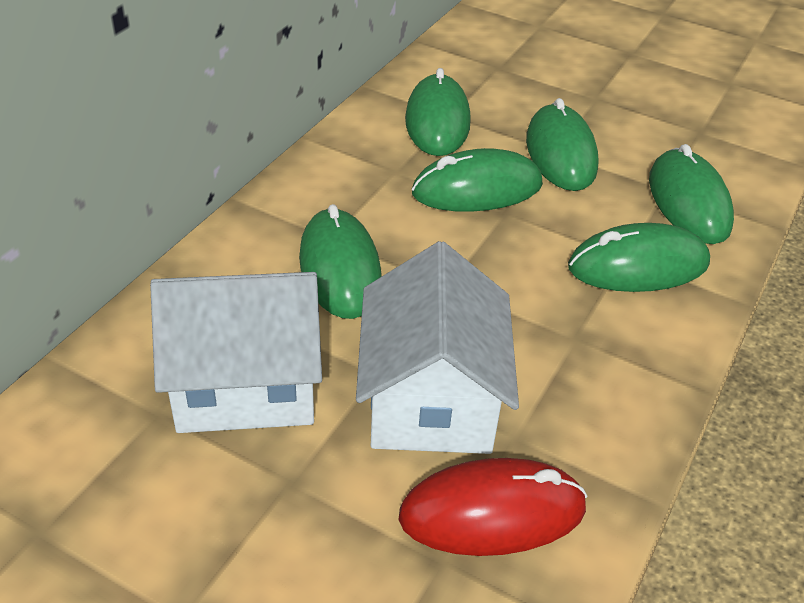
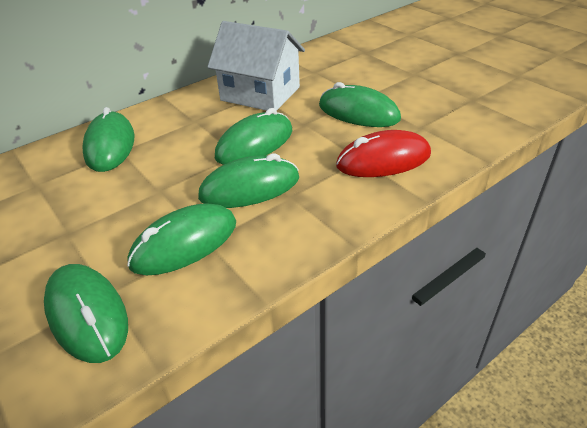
white house: [150,272,322,433] [356,241,519,454] = 2 -> [207,21,305,111] = 1

